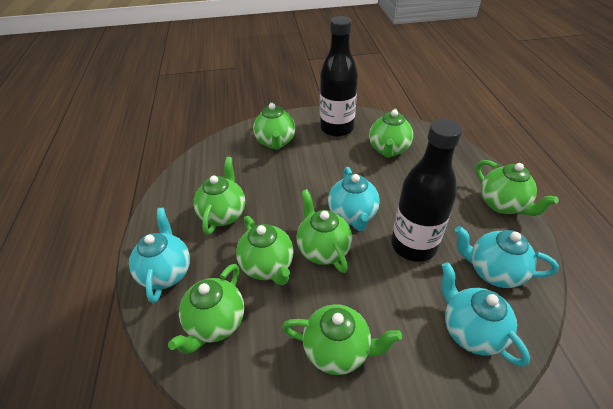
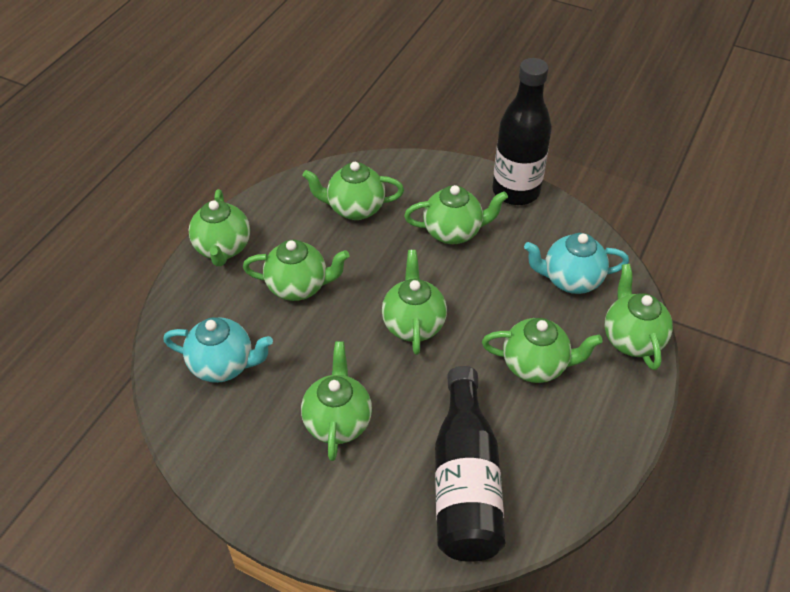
turquoise teapot: [129,208,190,303] [328,167,380,231] [441,262,530,367] [455,226,559,288] = 4 -> [163,317,273,383] [524,233,629,294] = 2

